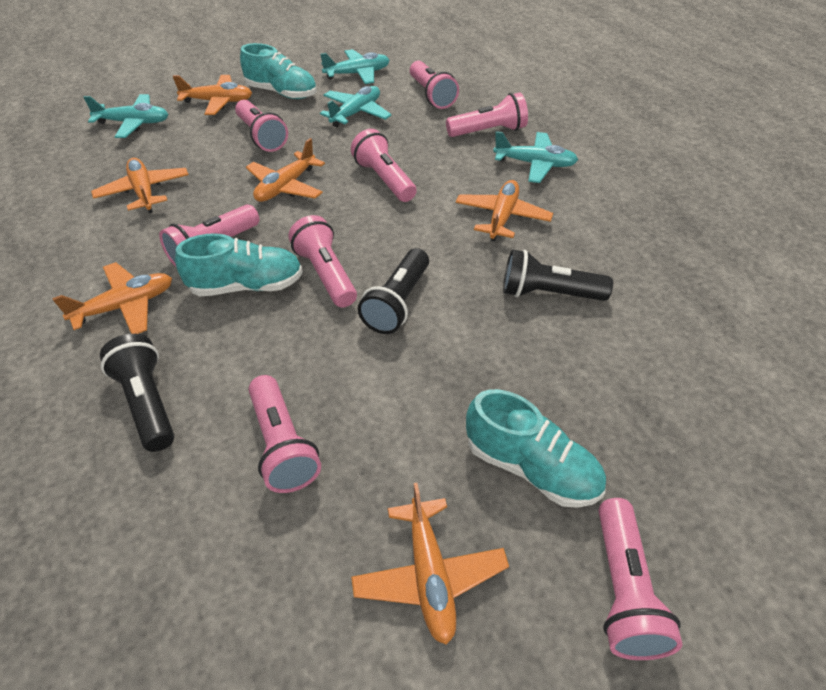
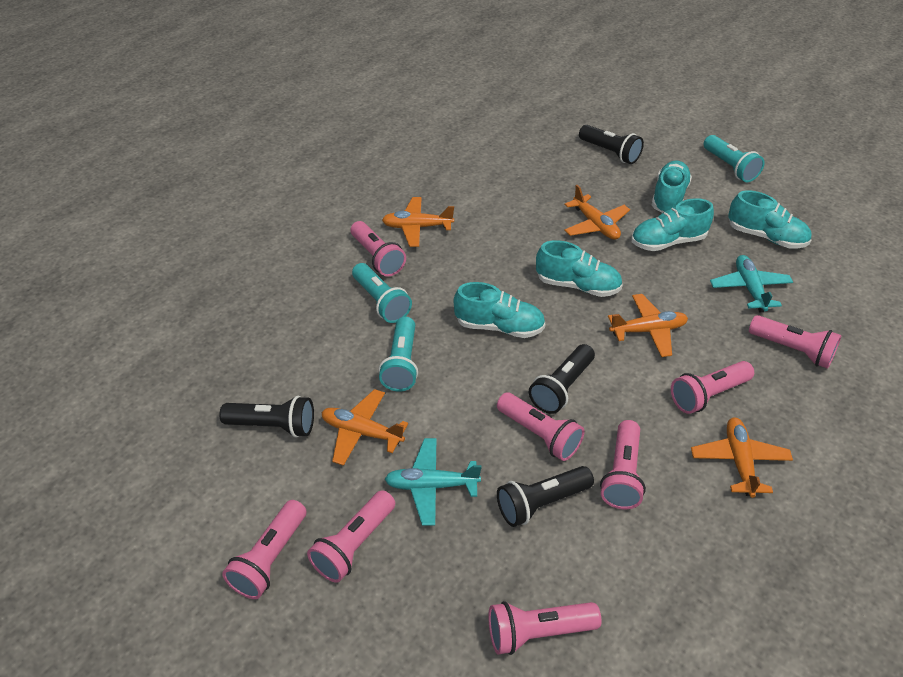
black flashlight: [100,334,174,452] [358,248,429,334] [503,250,613,301] = 3 -> [219,396,314,438] [497,466,594,527] [529,344,595,414] [579,125,644,164] = 4
orange plane: [52,262,172,334] [91,158,189,213] [173,75,252,115] [246,138,325,202] [351,483,509,645] [456,180,553,241] = 6 -> [321,389,408,466] [382,197,454,247] [564,185,630,240] [608,294,688,357] [691,417,793,498] = 5
turquoise flashlight: none = 0 -> [352,263,412,323] [379,316,418,392] [704,135,765,182] = 3
turquoise plane: [83,94,168,138] [320,49,390,84] [320,86,392,127] [493,131,578,183] = 4 -> [385,438,482,525] [710,255,793,312] = 2
turquoise shoe: [175,233,303,296] [240,43,317,99] [466,389,606,508] = 3 -> [454,282,546,338] [536,240,623,297] [631,198,714,251] [652,161,692,213] [728,190,811,249] = 5

